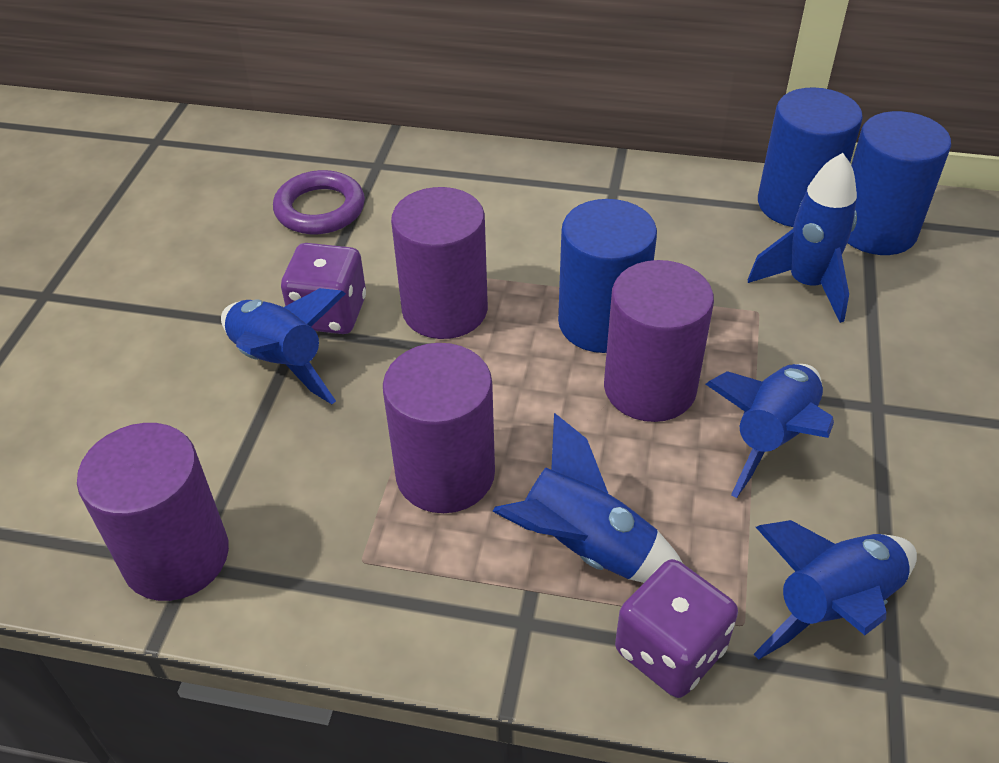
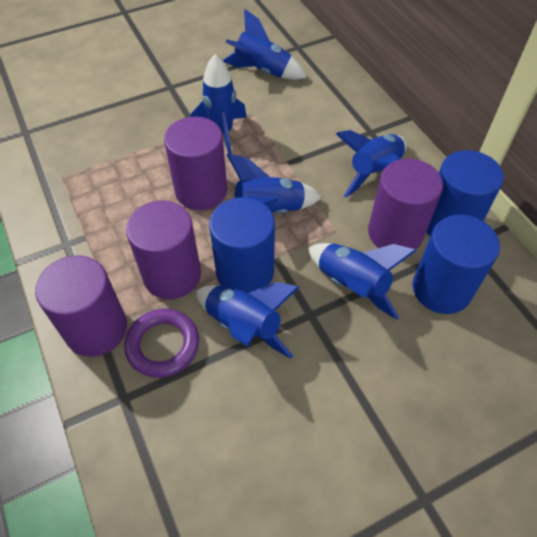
blue rocket: [221,288,346,404] [492,413,683,583] [706,364,834,498] [748,153,857,323] [754,520,917,660] = 5 -> [190,54,247,154] [196,282,299,359] [223,9,307,80] [226,154,322,214] [308,243,416,320] [336,130,407,197] = 6
purple dice: [281,243,366,334] [615,559,738,698] = 2 -> none = 0

